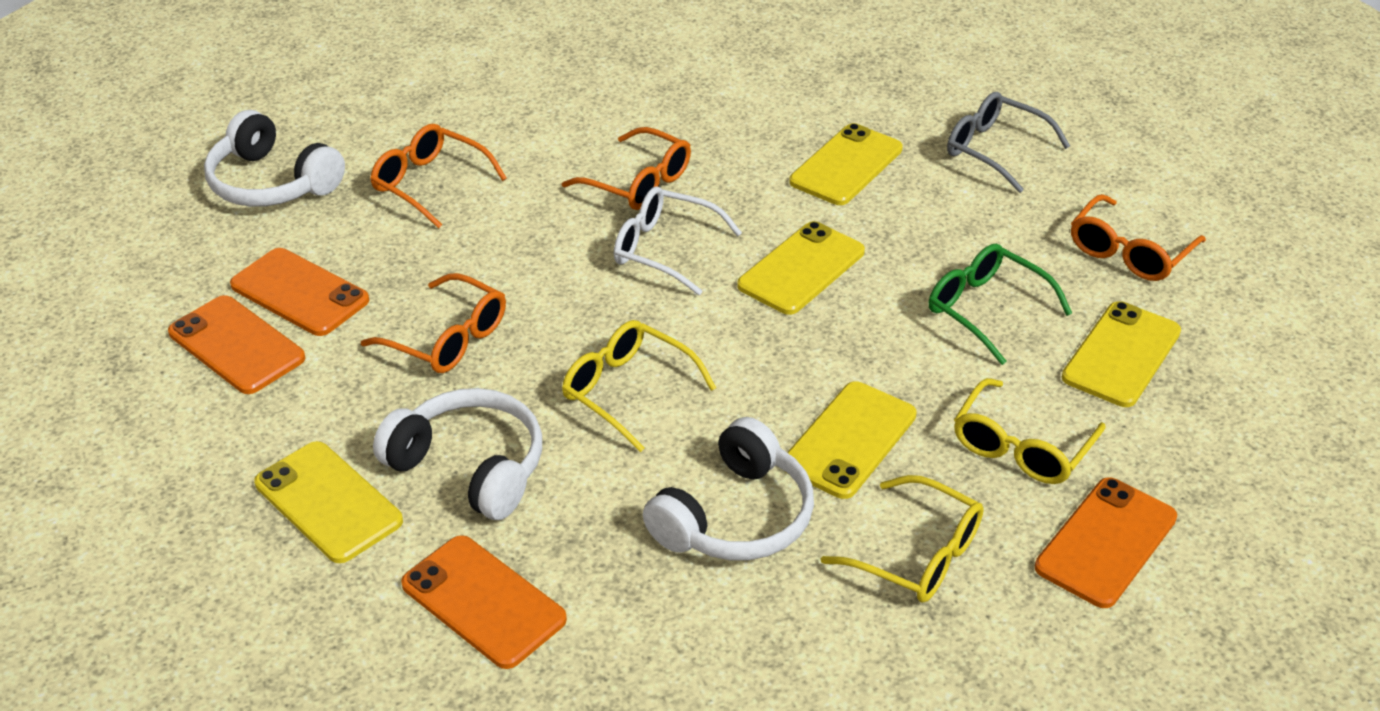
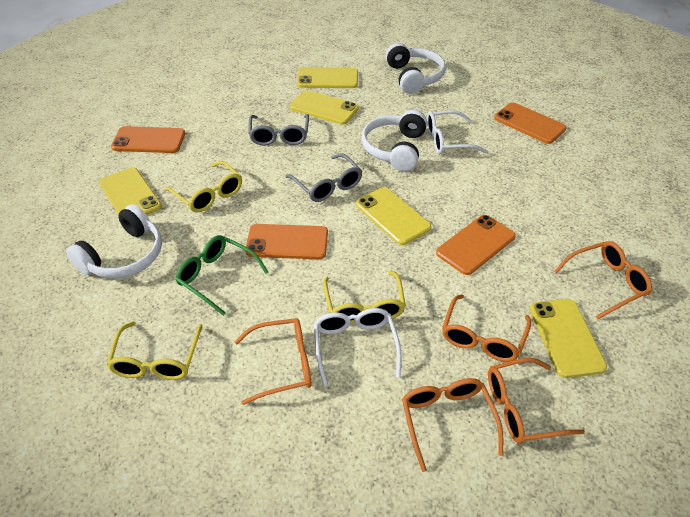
grey glasses: [947,92,1070,193] = 1 -> [248,114,309,146] [285,153,362,202] = 2
orange glasses: [361,273,506,373] [370,124,507,228] [562,127,691,210] [1071,194,1206,281] = 4 -> [234,318,311,405] [402,378,503,472] [442,294,532,362] [488,358,585,444] [554,241,652,320] = 5
white glasses: [614,186,742,295] = 1 -> [314,308,402,387] [427,110,488,154] = 2

